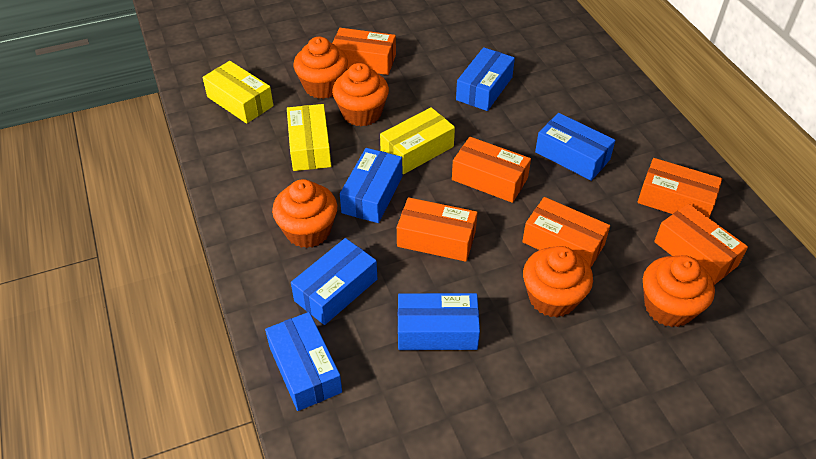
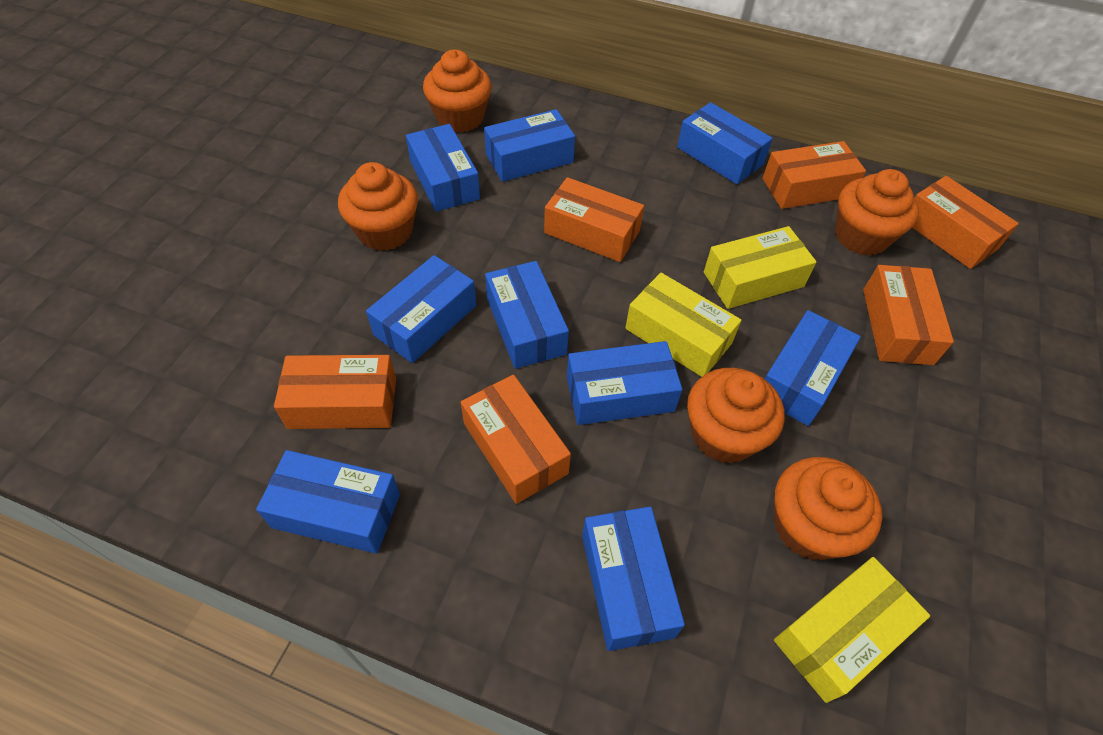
blue box: [265,312,342,411] [291,238,377,325] [340,148,402,223] [398,293,480,350] [456,47,515,111] [535,113,615,181] = 6 -> [256,450,400,554] [366,255,476,363] [406,124,480,212] [484,109,575,182] [485,261,569,369] [567,341,683,425] [582,507,685,651] [677,102,773,184] [765,310,861,426] = 9

